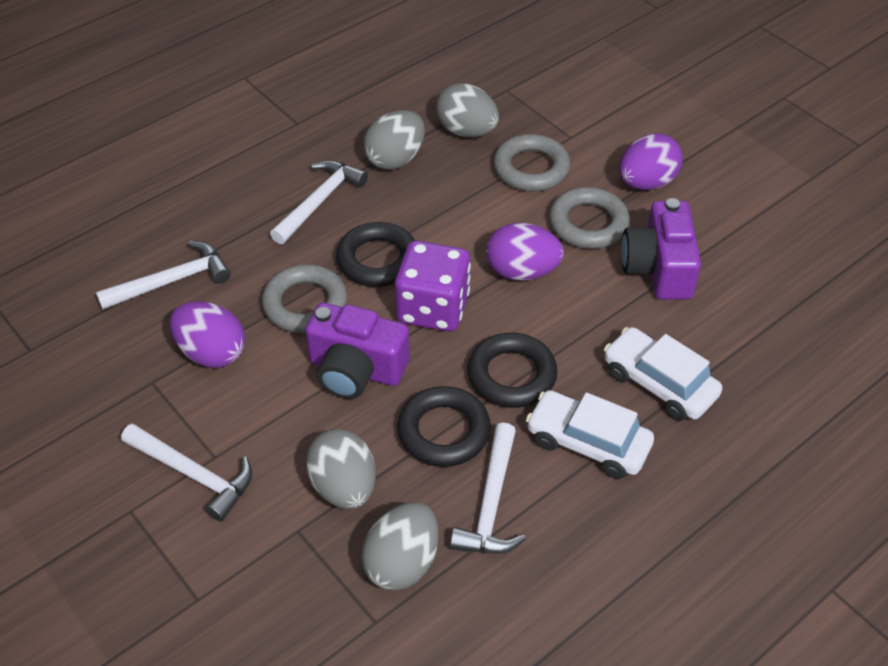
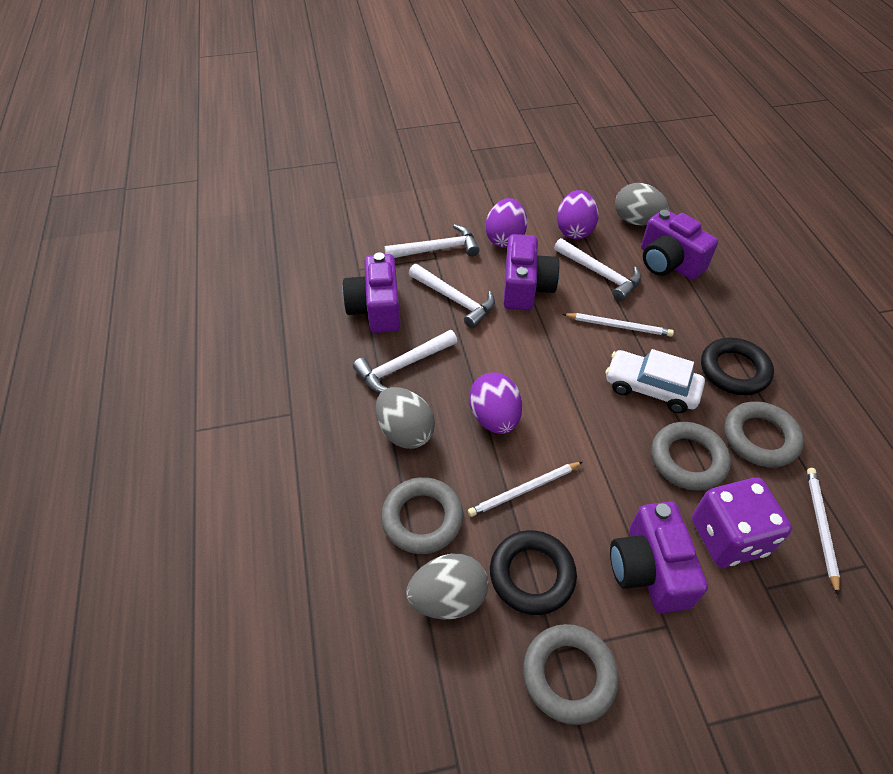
black ring: [336,222,415,287] [397,386,491,467] [467,333,558,408] = 3 -> [490,530,577,615] [701,338,774,395] = 2
grey egg: [305,429,376,509] [361,502,439,591] [363,110,425,170] [436,83,499,137] = 4 -> [376,387,435,449] [406,554,489,620] [615,183,669,226] = 3
grey ring: [262,264,348,333] [494,134,570,192] [549,187,630,249] = 3 -> [381,477,463,554] [523,624,619,725] [652,422,731,491] [724,401,804,468] = 4
purple camera: [305,303,410,399] [621,198,701,300] = 2 -> [342,252,401,333] [503,234,560,310] [610,502,708,613] [641,209,718,280] = 4
white car: [526,390,654,479] [604,327,722,421] = 2 -> [606,349,705,413] = 1
white pencil: none = 0 -> [468,462,583,517] [563,313,674,337] [807,468,840,596] = 3

